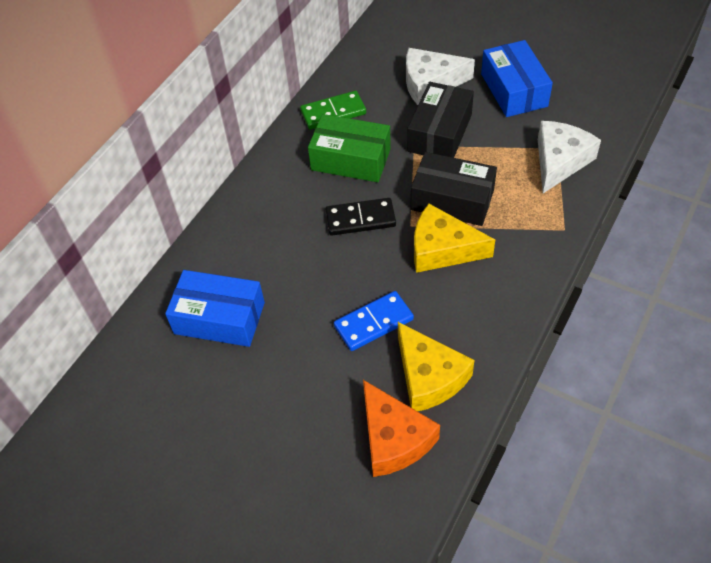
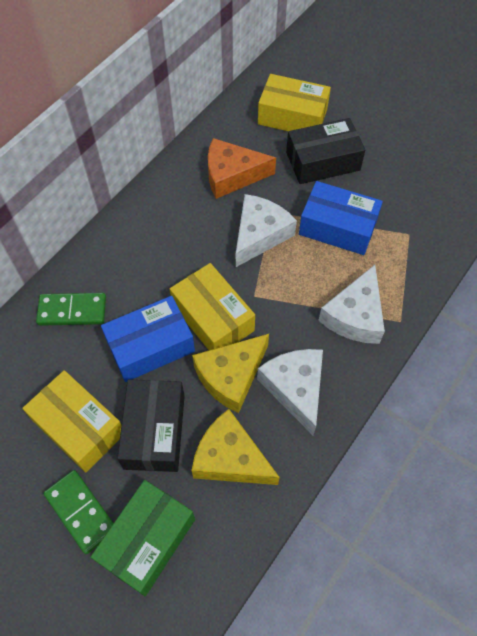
black domino: [325,198,396,235] = 1 -> none = 0
blue domino: [334,291,414,351] = 1 -> none = 0
green domino: [300,91,366,130] = 1 -> [36,293,106,326] [44,470,114,554] = 2
white cheese: [406,48,475,105] [538,121,601,193] = 2 -> [236,194,297,267] [257,349,323,435] [318,265,385,344] = 3
yellow box: none = 0 -> [22,370,121,473] [170,263,255,350] [258,74,331,131] = 3

